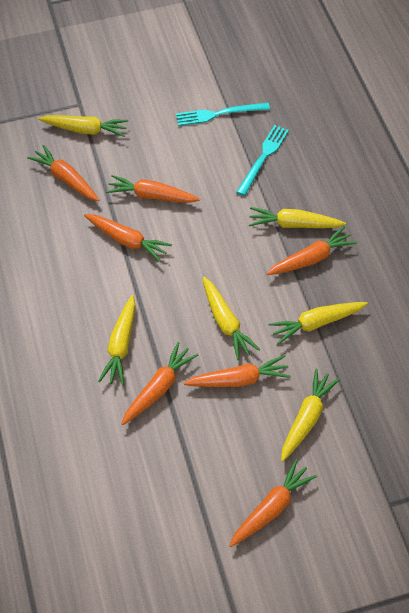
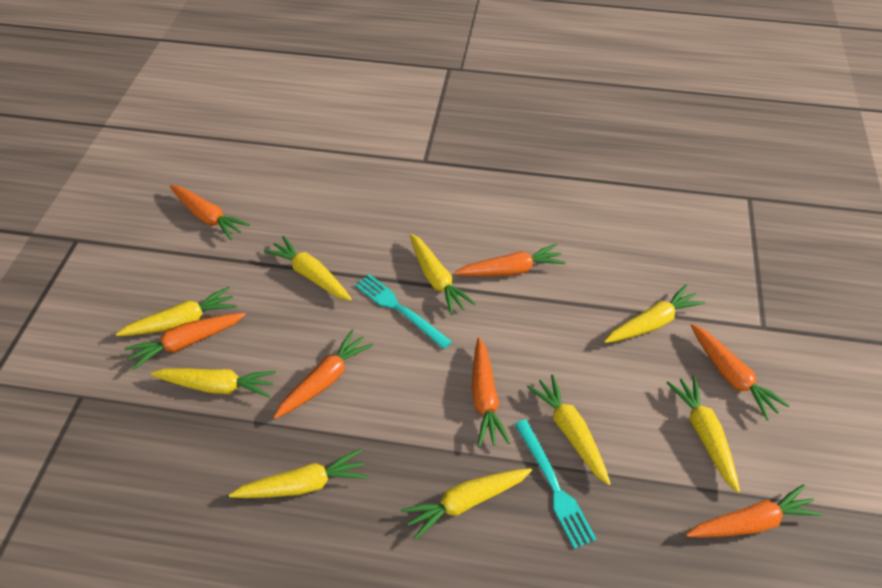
yellow carrot: [38,115,128,137] [98,295,135,386] [202,277,260,360] [249,207,346,228] [269,302,368,345] [281,369,340,462] = 6 -> [116,287,237,336] [151,368,276,397] [229,449,368,498] [264,236,352,301] [401,468,532,540] [410,234,476,315] [527,374,611,485] [604,284,705,343] [667,375,740,493] = 9

